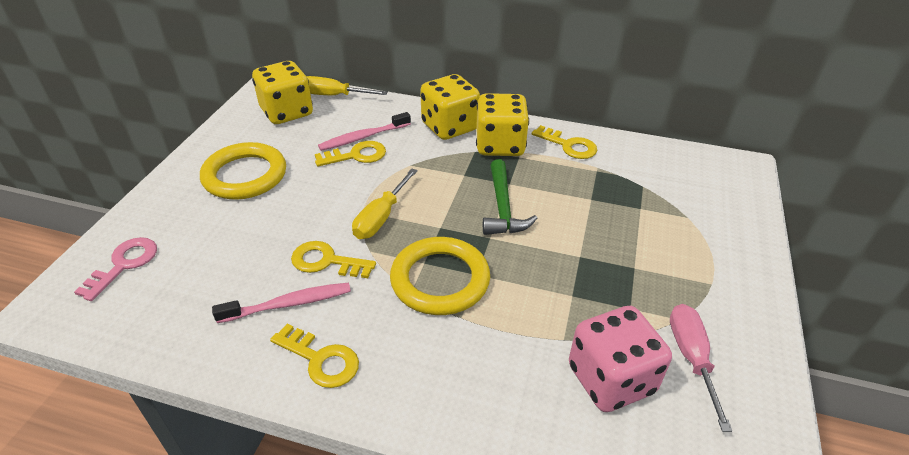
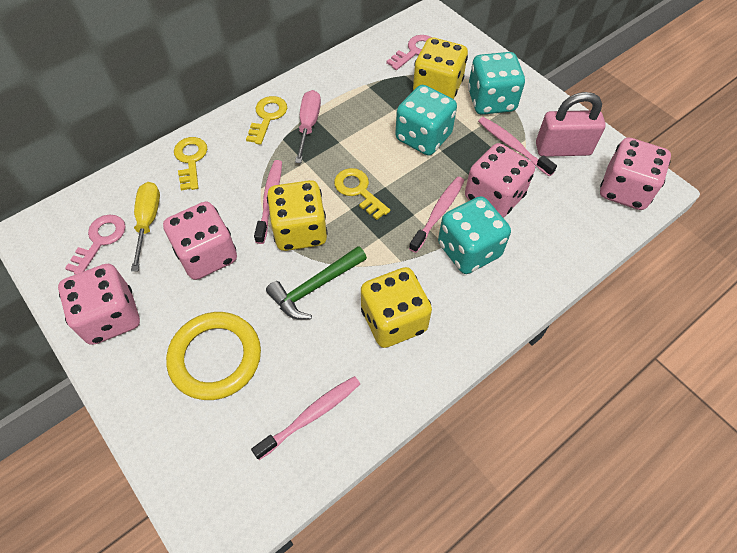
pink dice: [569,306,672,412] = 1 -> [58,264,140,345] [163,201,237,280] [465,143,535,217] [600,138,671,210] = 4
pink key: [74,237,157,301] = 1 -> [65,214,126,275] [386,35,431,70] = 2
pink padlock: none = 0 -> [536,92,606,157] = 1
pink toothbrush: [212,283,351,323] [318,112,411,151] = 2 -> [251,376,360,460] [254,160,282,244] [409,177,464,253] [478,117,557,176] = 4
turquoise dice: none = 0 -> [395,85,457,156] [438,196,511,274] [468,52,525,115] = 3
yellow key: [270,324,359,388] [291,241,376,278] [315,141,386,167] [532,125,597,159] = 4 -> [174,137,207,190] [246,96,287,145] [334,168,390,220] = 3
yellow ring: [200,142,286,200] [390,237,490,315] = 2 -> [166,312,261,400] = 1
yellow screwdriver: [306,76,388,95] [352,168,418,239] = 2 -> [131,182,160,271] = 1

